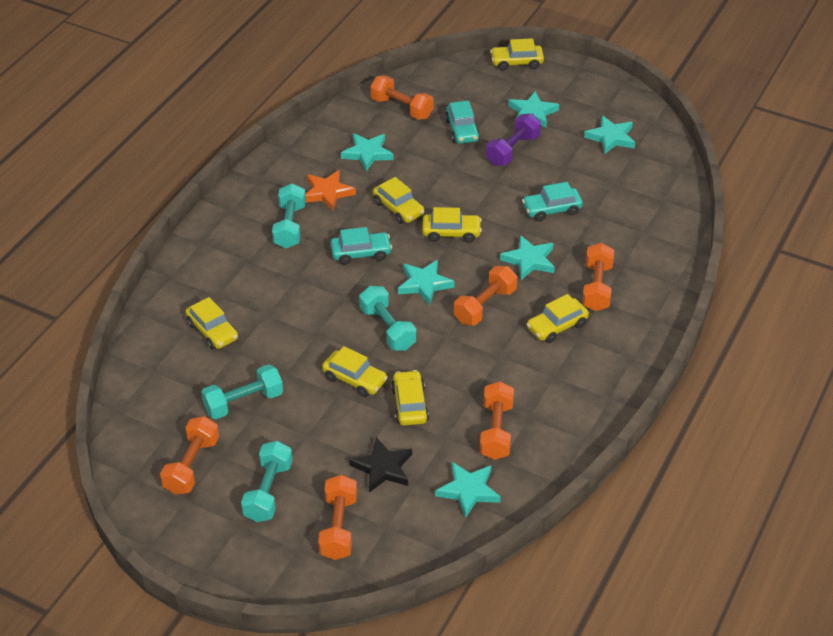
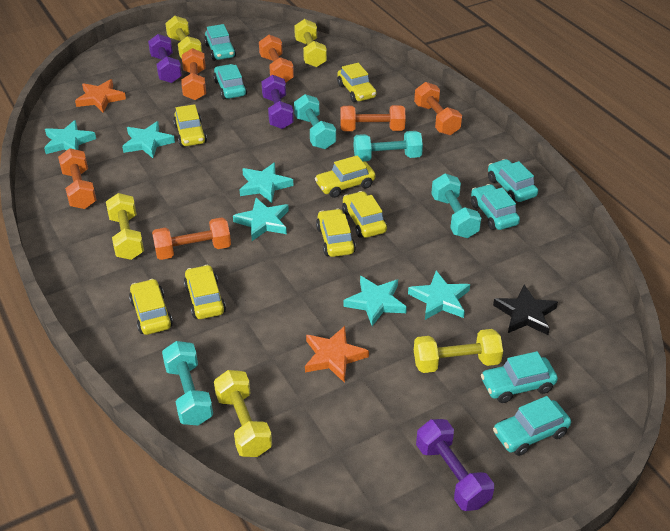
orange star: [305,170,356,211] = 1 -> [75,79,126,112] [305,326,369,383] = 2
purple dumbbell: [486,113,541,166] = 1 -> [148,34,182,83] [261,75,294,129] [416,419,494,511] = 3
turquoise car: [330,227,392,265] [445,101,480,144] [522,182,583,221] = 3 -> [204,24,236,61] [213,64,247,99] [471,184,520,230] [481,351,558,403] [488,159,538,202] [493,396,571,456] = 6
yellow dumbbell: none = 0 -> [106,193,144,260] [165,16,202,59] [214,370,272,457] [294,19,327,67] [414,329,503,373] = 5

